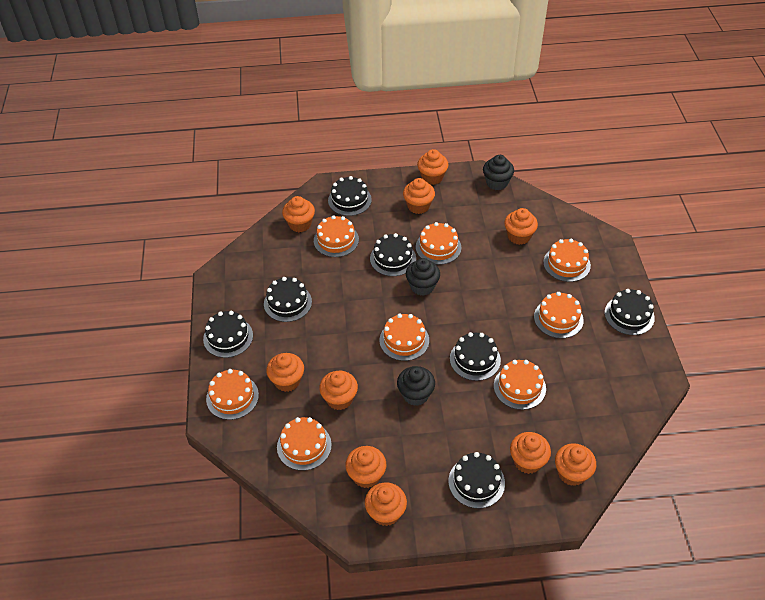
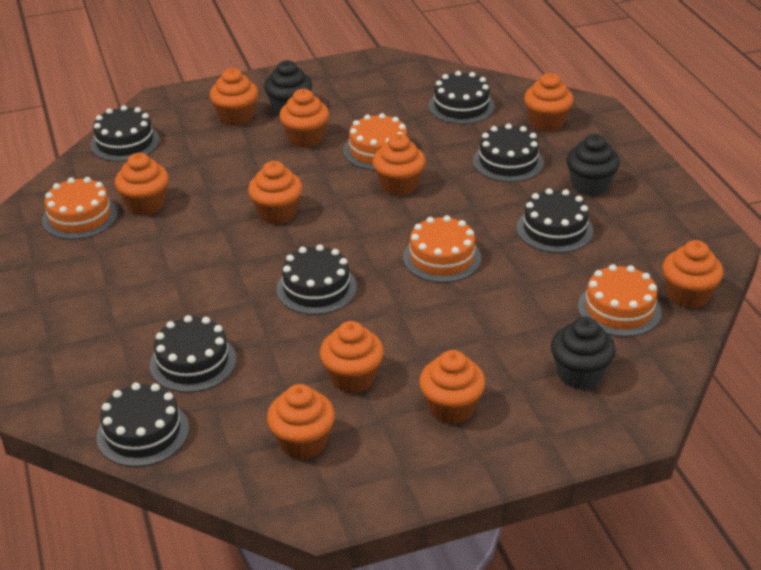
orange cake: [206,369,259,420] [277,417,332,471] [314,215,359,257] [379,314,429,361] [416,222,461,265] [494,360,546,410] [534,292,584,338] [543,239,591,282] = 8 -> [42,177,118,240] [344,113,407,170] [403,215,481,283] [578,264,662,337] = 4

